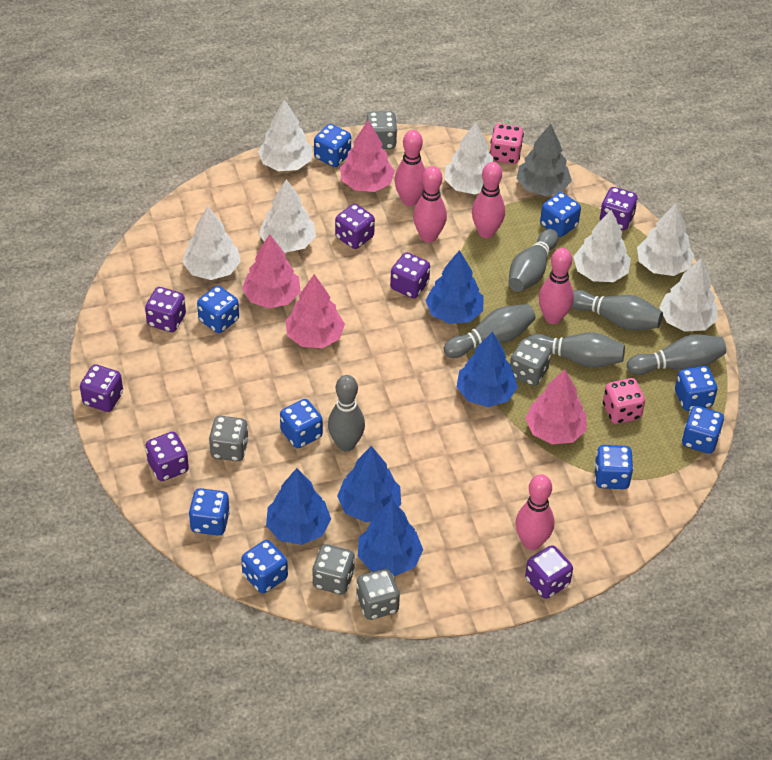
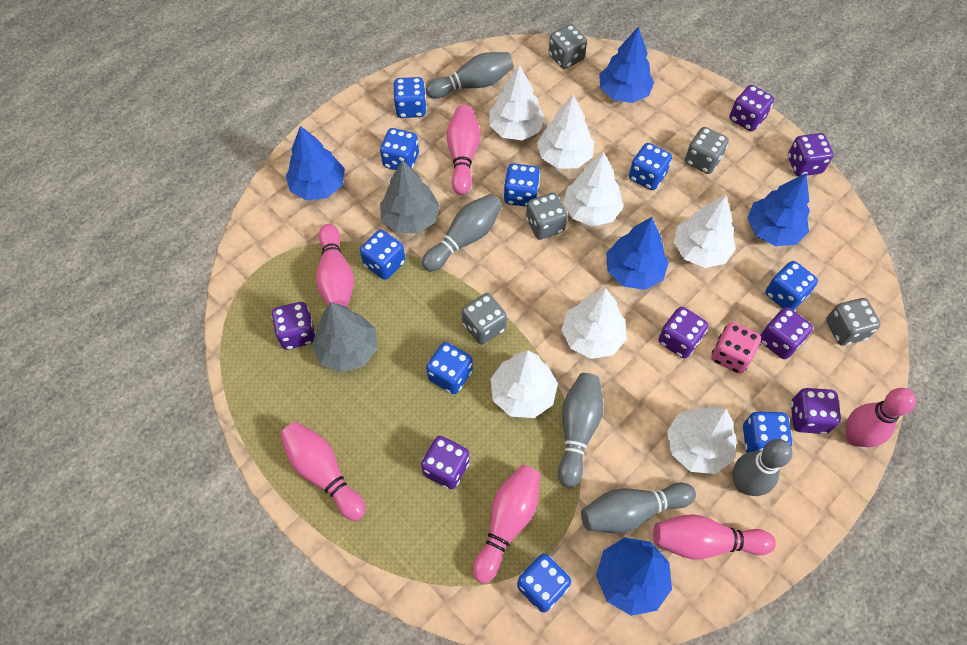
grey bowling pin: [328,375,365,451] [444,304,536,358] [508,229,558,292] [527,332,625,368] [572,290,663,330] [627,334,726,375] = 6 -> [422,194,502,272] [426,52,514,99] [558,373,603,487] [581,482,696,533] [733,439,792,496] = 5
grey tree: [516,124,572,196] = 1 -> [312,302,377,373] [380,160,440,234] = 2
pink bowling pin: [394,130,425,206] [413,166,447,242] [472,162,505,238] [515,474,554,550] [539,248,574,324] = 5 -> [280,422,366,521] [316,224,354,307] [447,105,480,195] [473,465,540,583] [653,514,776,559] [845,388,916,447] = 6
pink dice: [490,124,524,164] [603,378,645,424] = 2 -> [711,322,761,374] = 1
pink tree: [242,234,301,308] [286,274,345,348] [340,120,395,192] [525,369,587,444] = 4 -> none = 0

